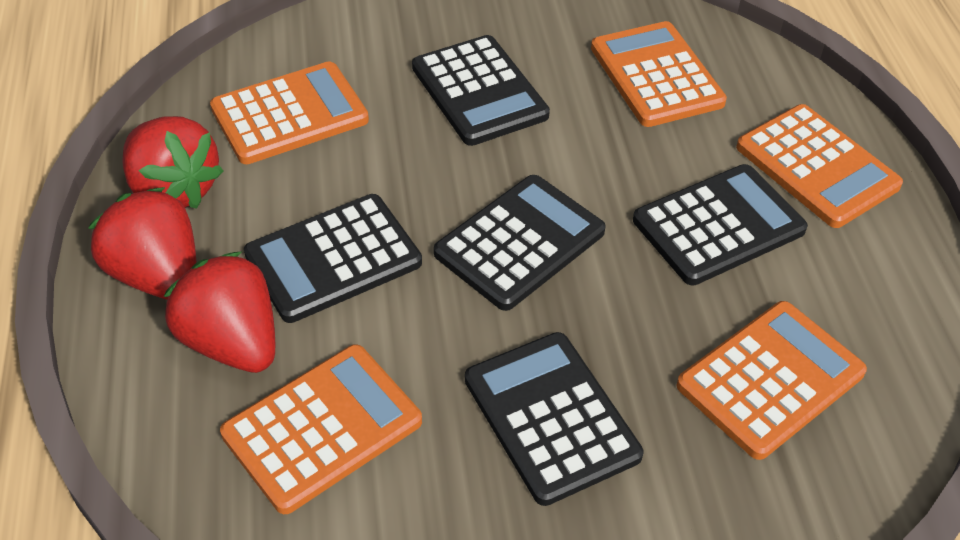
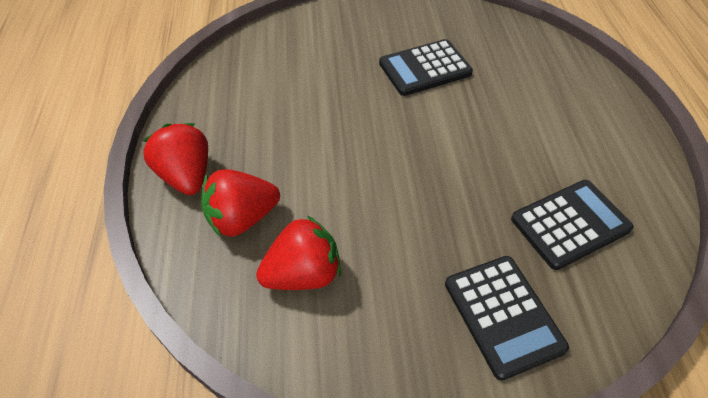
black calculator: [244,194,422,323] [412,35,550,146] [434,175,606,311] [465,332,643,506] [633,164,808,286] = 5 -> [379,39,473,96] [445,256,569,381] [511,180,634,270] = 3
orange calculator: [210,61,369,164] [220,344,422,514] [591,21,727,127] [676,301,867,460] [736,104,903,228] = 5 -> none = 0

